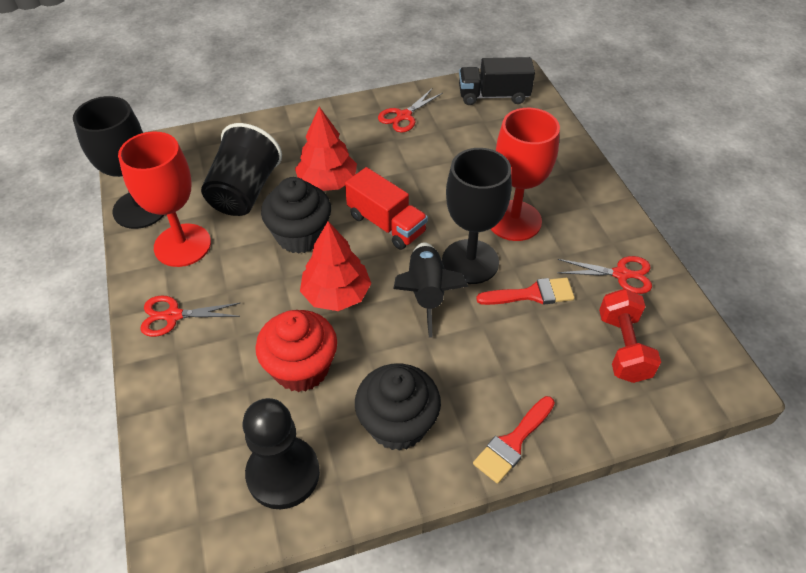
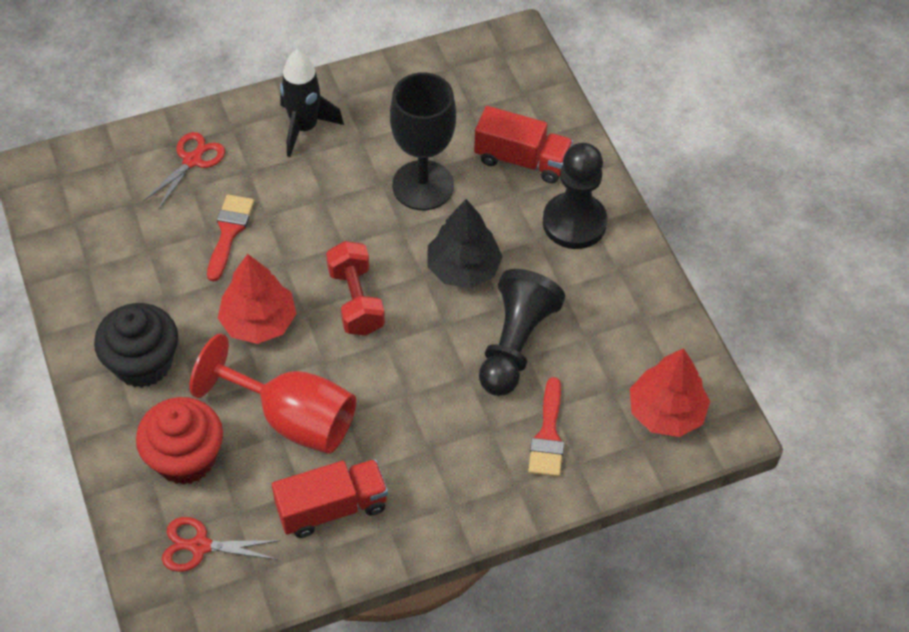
black cup: [201,123,282,216] = 1 -> none = 0
black cupcake: [261,177,331,254] [355,363,441,451] = 2 -> [94,303,178,388] = 1
black goblet: [73,96,164,229] [442,148,512,284] = 2 -> [390,72,456,210] = 1
black pawn: [243,398,320,509] = 1 -> [479,269,565,396] [543,143,607,249] = 2
black tree: none = 0 -> [427,199,503,288] = 1
black truck: [459,57,535,105] = 1 -> none = 0
red goblet: [118,132,211,267] [491,108,560,241] = 2 -> [190,334,356,454] = 1
red scissors: [140,295,240,337] [378,89,443,133] [557,256,652,294] = 3 -> [143,132,225,210] [162,517,280,572] = 2
red truck: [345,167,428,250] = 1 -> [272,459,388,538] [474,106,573,184] = 2

